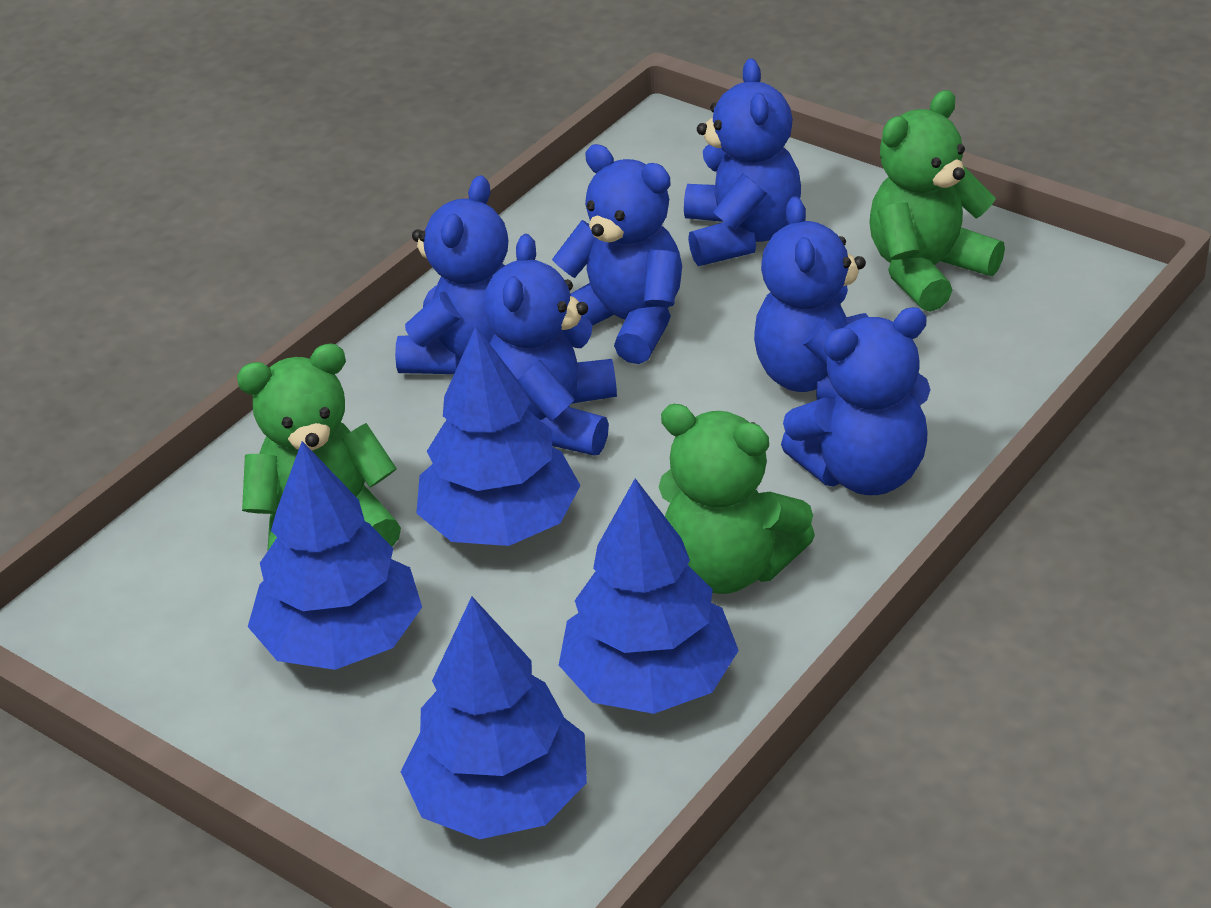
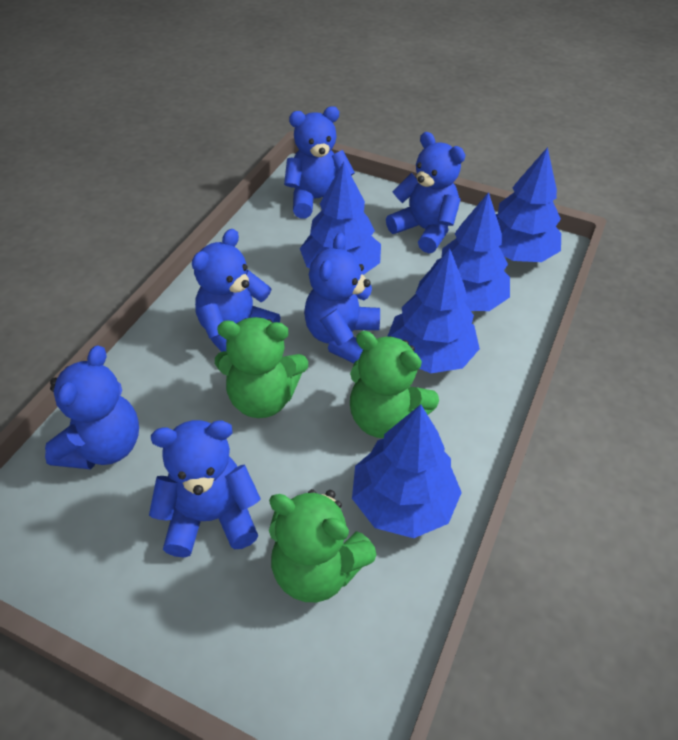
blue tree: [248,441,422,670] [401,596,587,839] [416,326,581,546] [559,478,739,714] = 4 -> [300,161,381,275] [352,404,462,538] [387,248,480,373] [432,192,510,311] [496,147,561,262] = 5

